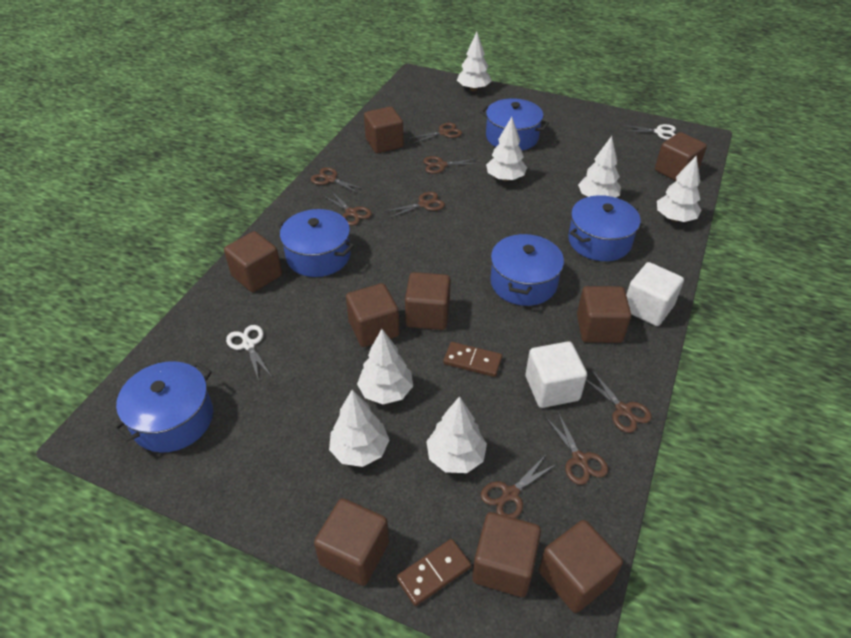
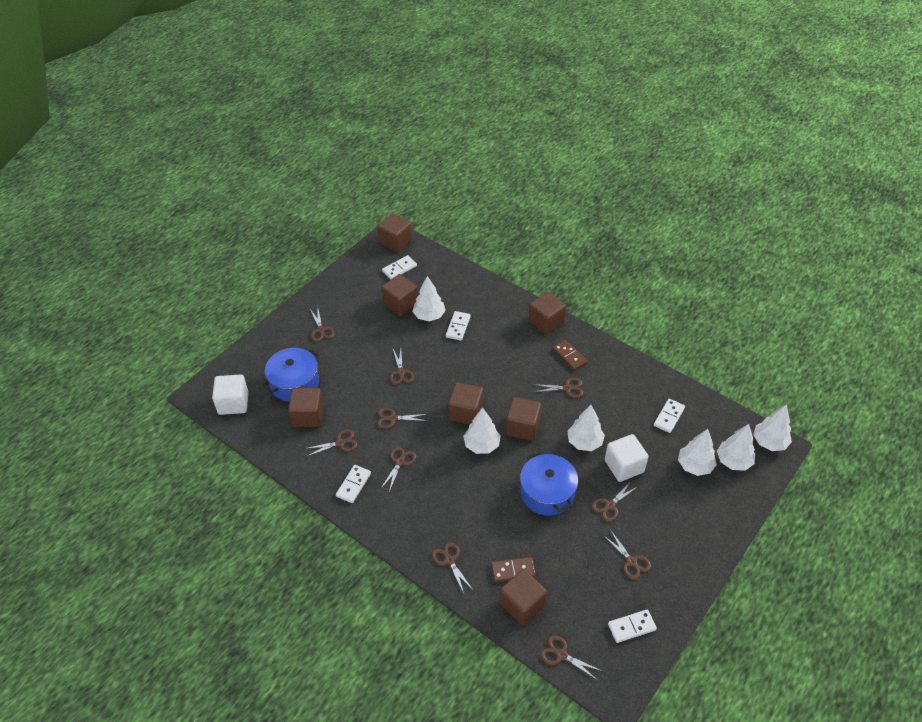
blue pot: [113,361,213,453] [278,209,354,277] [480,98,549,151] [490,233,564,306] [568,195,640,261] = 5 -> [263,348,320,402] [520,452,578,516] = 2
brown cube: [224,231,282,292] [314,498,389,586] [346,283,400,347] [364,107,404,153] [405,272,451,330] [472,512,541,597] [539,520,623,613] [577,286,631,343] [655,132,707,181] = 9 -> [288,388,324,427] [377,213,412,253] [381,274,418,316] [448,382,484,425] [500,569,547,625] [506,397,542,441] [528,292,566,335] = 7
brown scissors: [311,167,366,194] [323,191,372,226] [384,192,445,218] [410,123,462,143] [423,156,479,174] [481,455,557,518] [546,412,608,485] [586,371,652,433] = 8 -> [304,429,358,456] [310,309,335,342] [377,407,427,429] [381,447,417,492] [390,349,415,385] [431,542,473,593] [533,377,584,398] [540,635,602,680] [592,481,639,522] [603,531,651,580] = 10
white domino: none = 0 -> [336,465,371,503] [382,255,417,279] [446,311,471,341] [608,609,657,643] [654,399,685,433] = 5
white scissors: [226,325,272,381] [623,124,676,140] = 2 -> none = 0
white tree: [329,389,389,467] [357,329,413,404] [426,396,487,473] [457,32,491,91] [486,117,527,181] [578,136,621,198] [657,155,702,222] = 7 -> [412,276,446,321] [463,407,501,454] [567,405,605,451] [678,429,717,476] [717,424,755,471] [753,404,792,451] = 6

